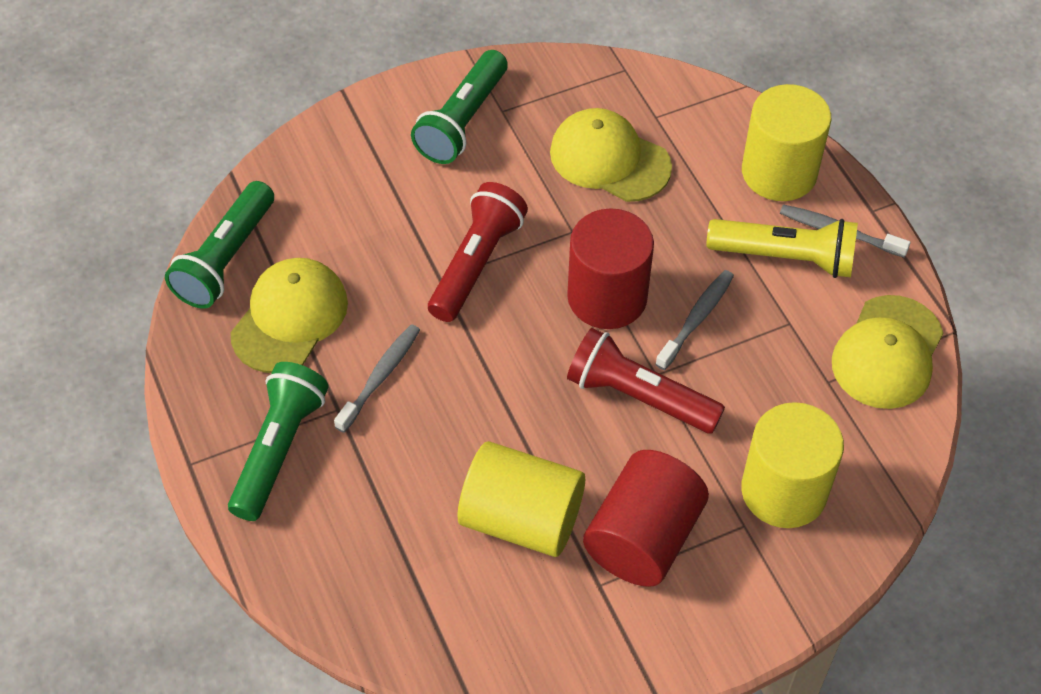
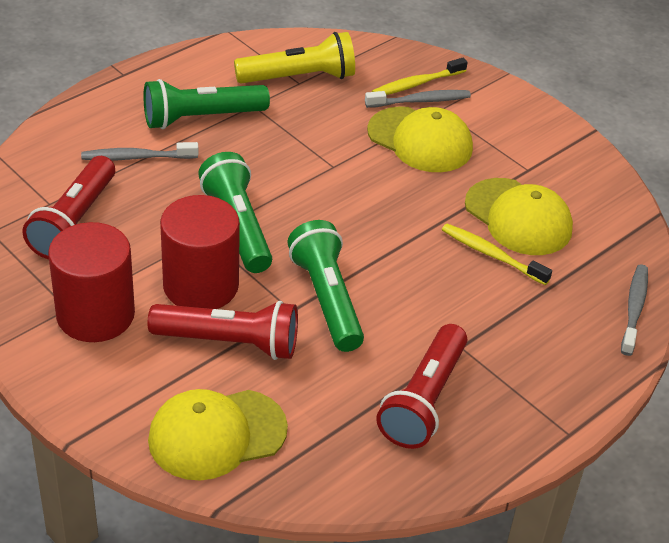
red flashlight: [428,182,528,322] [567,328,725,433] = 2 -> [22,156,115,259] [148,301,298,360] [376,324,467,449] = 3
yellow cylinder: [458,441,585,557] [741,402,844,528] [742,84,831,201] = 3 -> none = 0
yellow toothbrush: none = 0 -> [372,58,468,95] [442,224,552,285] = 2

